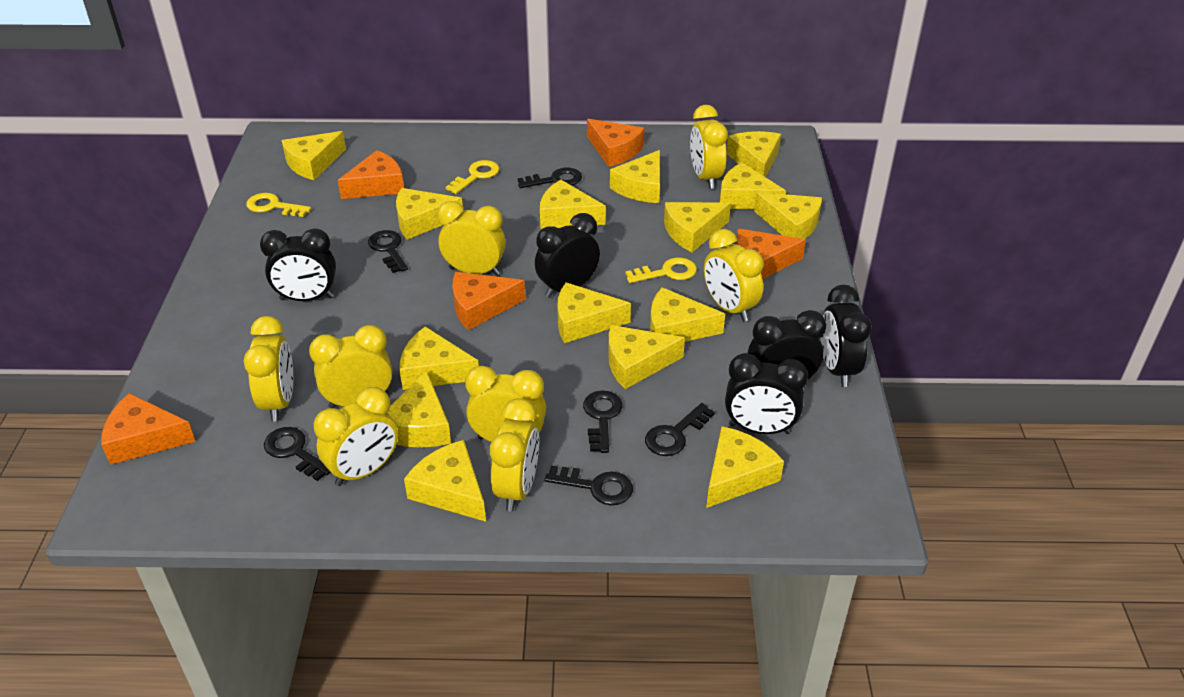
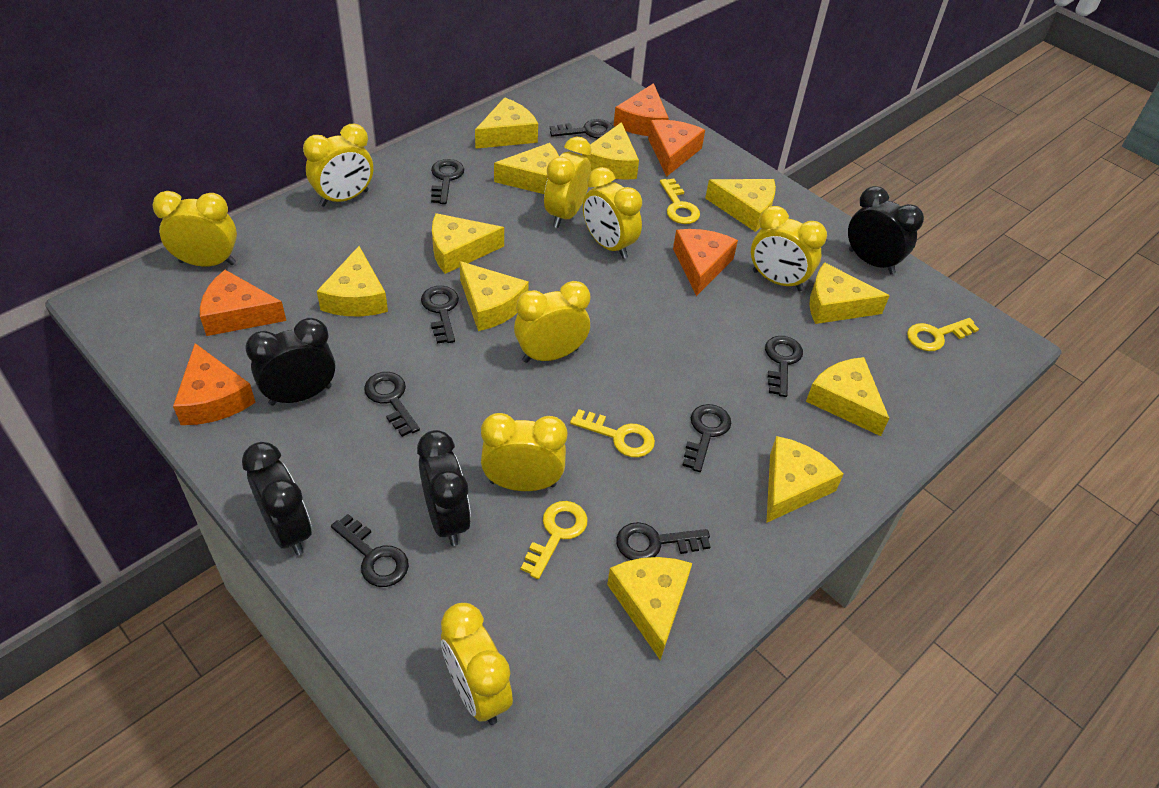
black clock: [260,228,336,301] [535,213,600,298] [725,353,808,434] [748,310,826,382] [821,285,871,387] = 5 -> [242,442,312,555] [245,318,335,406] [417,430,471,546] [848,186,924,274] = 4
black key: [264,427,331,481] [368,230,408,273] [518,168,582,188] [544,466,633,505] [583,390,623,453] [645,403,715,456] = 6 -> [331,514,409,587] [364,372,420,437] [421,286,459,344] [431,159,464,204] [550,119,614,139] [616,522,711,560] [682,404,731,472] [765,336,803,397] = 8
yellow cheese: [282,131,346,180] [387,371,451,448] [396,188,463,240] [400,327,479,390] [404,440,486,522] [540,180,606,229] [557,282,631,343] [608,325,685,389] [610,150,660,203] [650,287,725,342] [664,202,731,252] [706,426,784,508] [720,163,786,209] [727,131,781,177] [754,192,822,239] = 15 -> [317,246,388,316] [432,213,504,274] [459,261,529,331] [475,97,538,149] [494,143,559,194] [582,122,639,180] [607,557,692,660] [705,179,776,232] [766,436,844,523] [806,357,890,436] [809,262,890,324] = 11
yellow key: [246,193,311,217] [446,160,499,194] [625,258,697,283] = 3 -> [521,501,588,579] [570,409,655,458] [660,178,700,224] [907,318,979,351] = 4

